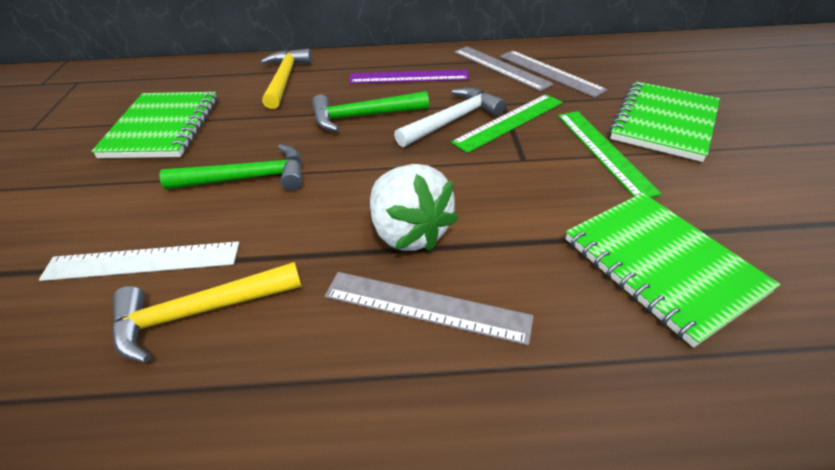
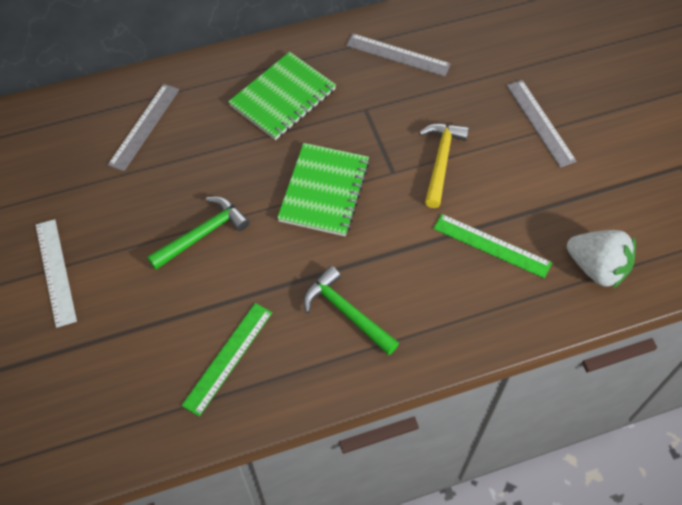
green notebook: [91,92,217,158] [566,193,780,348] [609,81,720,162] = 3 -> [228,52,336,140] [277,143,370,236] = 2
purple ruler: [349,70,469,84] = 1 -> none = 0
white hammer: [394,87,505,147] = 1 -> none = 0
yellow hammer: [112,262,302,363] [261,48,312,109] = 2 -> [419,123,469,208] = 1

